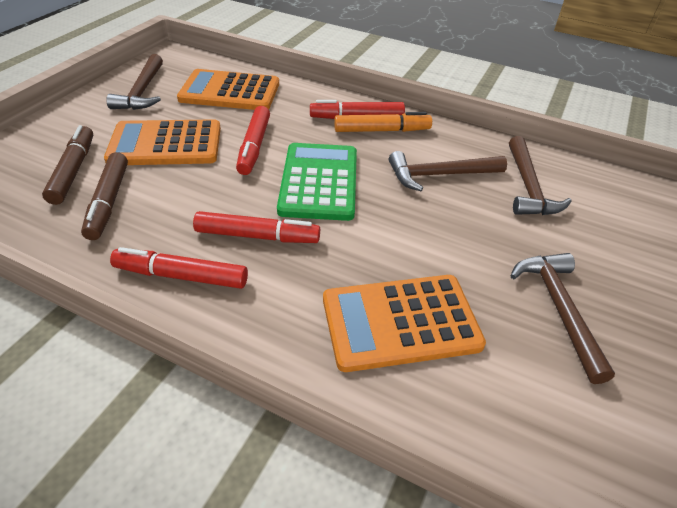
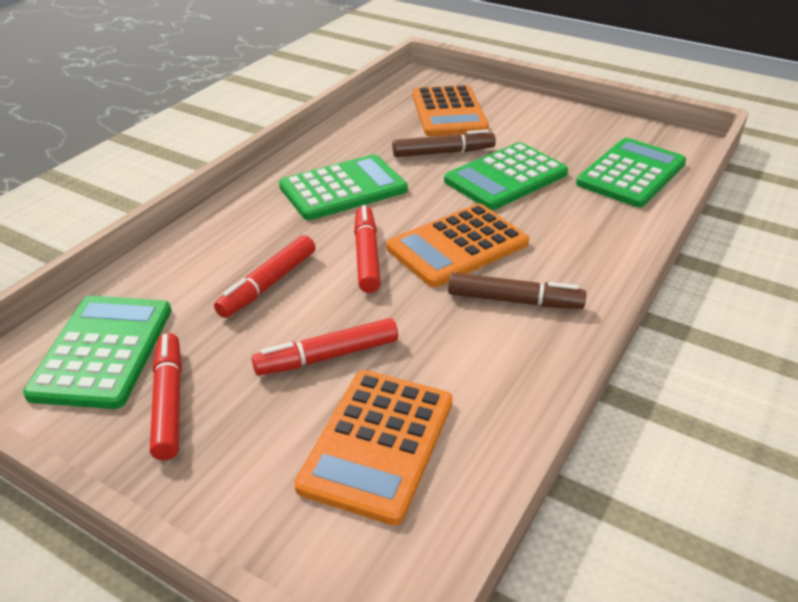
brown hammer: [106,54,163,110] [389,151,507,191] [509,136,572,215] [510,253,615,384] = 4 -> none = 0
green calculator: [277,143,357,221] = 1 -> [23,296,171,409] [279,154,408,220] [444,142,568,210] [576,138,686,208] = 4
orange marker: [334,112,432,132] = 1 -> none = 0

